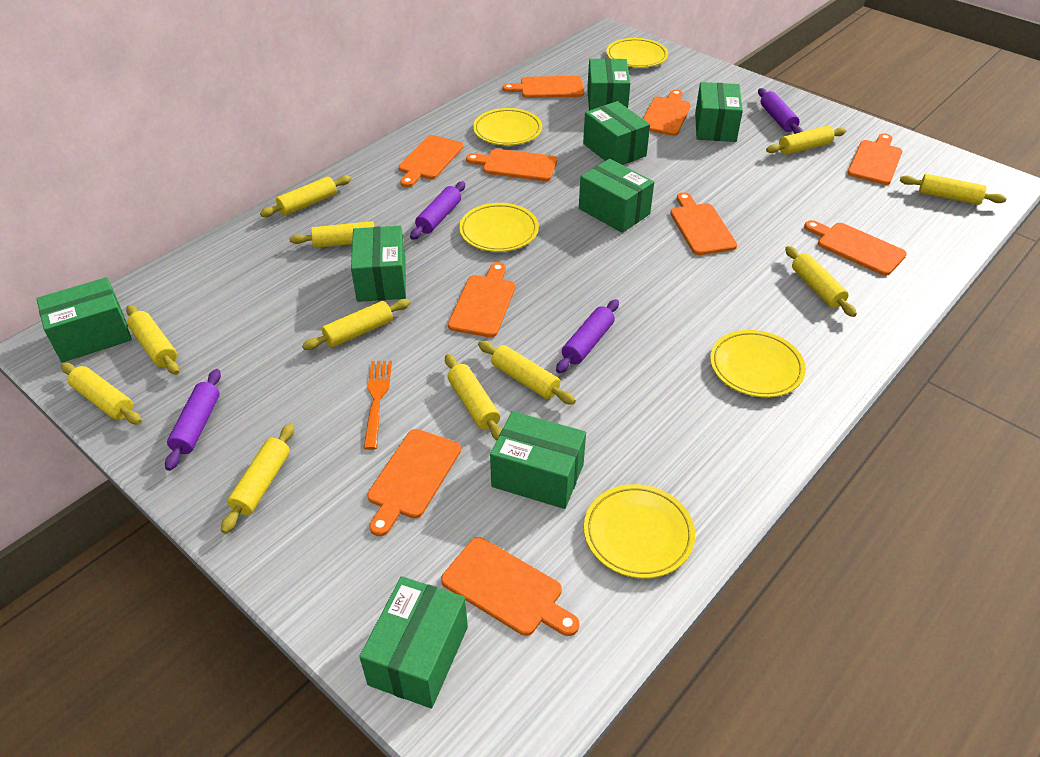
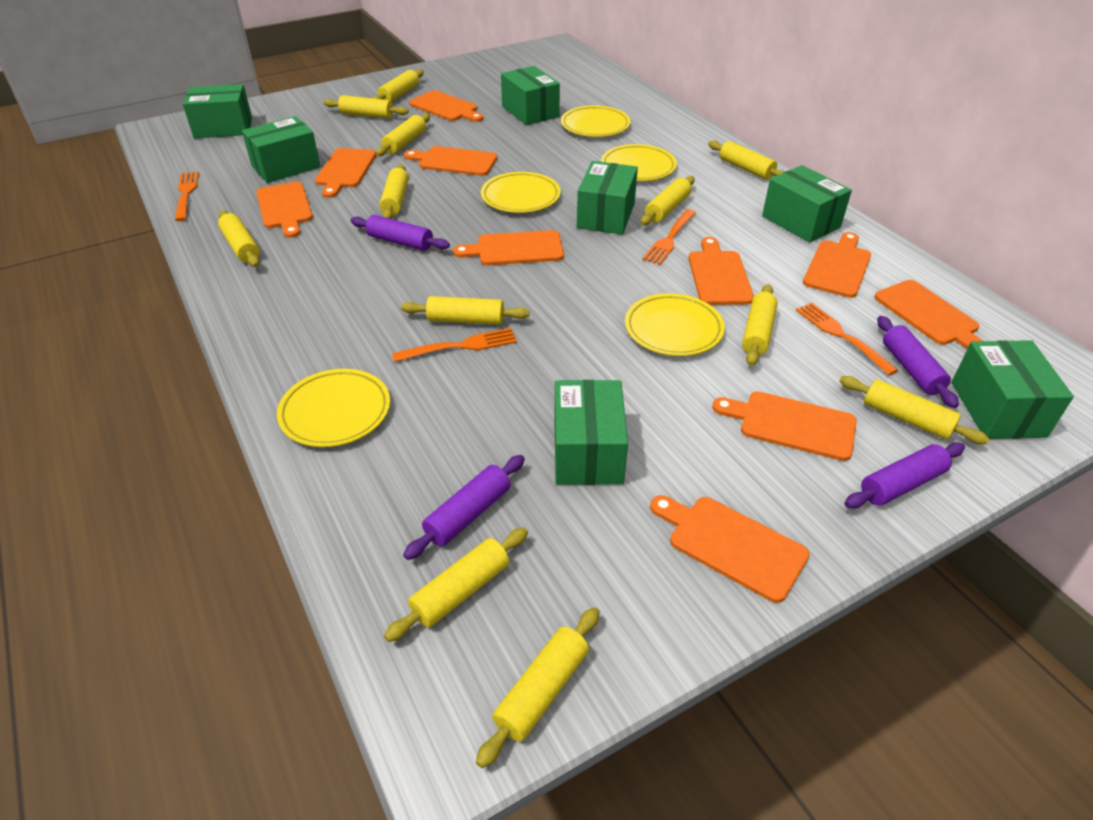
green box: [36,277,132,363] [351,226,406,302] [359,576,468,709] [490,411,586,509] [579,159,654,233] [583,101,650,165] [587,58,630,111] [695,82,743,142] = 8 -> [182,84,252,138] [242,116,321,183] [501,66,560,125] [554,380,628,485] [577,161,638,234] [762,165,852,243] [952,340,1074,439] = 7
orange fork: [364,361,392,450] = 1 -> [175,171,199,221] [392,328,517,362] [642,209,696,265] [796,303,898,375] = 4
yellow rolling pin: [61,363,142,424] [126,305,179,375] [221,423,294,534] [260,175,351,217] [289,221,392,248] [302,299,410,350] [445,354,502,440] [478,341,576,405] [766,126,846,155] [785,246,857,317] [900,174,1007,205] = 11 -> [218,210,260,267] [324,95,409,119] [373,69,424,102] [376,114,430,156] [380,164,409,219] [384,527,528,642] [401,296,529,325] [476,607,600,768] [641,176,695,226] [708,140,786,180] [742,284,778,366] [840,376,989,444] = 12

